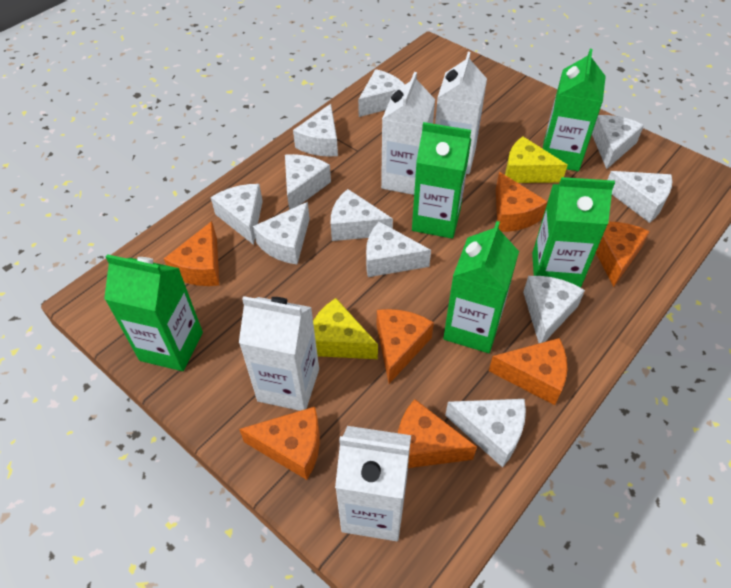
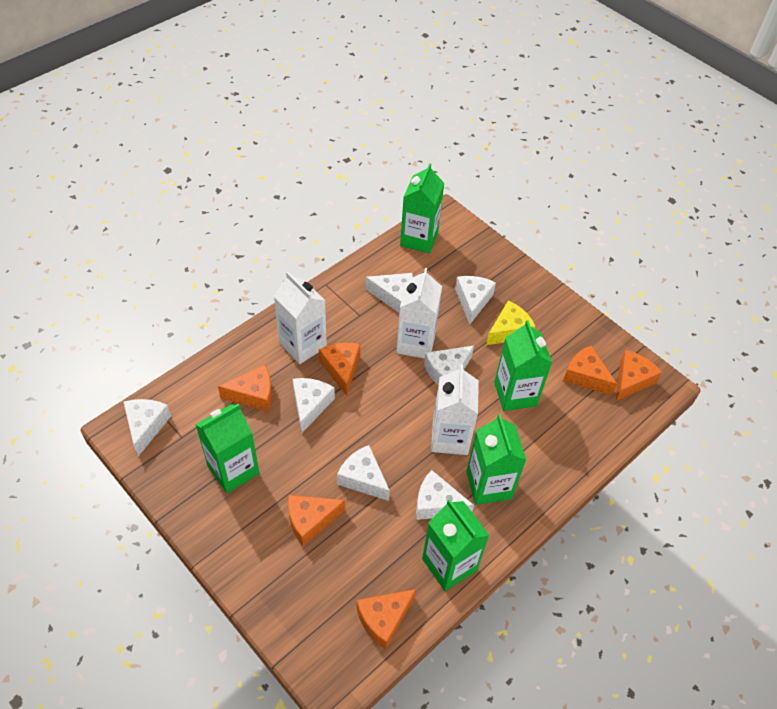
orange cheese: [164,221,219,286] [239,407,320,480] [377,309,434,384] [398,399,477,468] [489,338,567,405] [496,172,548,232] [596,222,650,287] = 7 -> [218,364,272,412] [288,495,345,546] [319,343,360,396] [357,589,416,649] [563,345,617,395] [616,350,662,401] = 6
white carton: [239,296,319,411] [335,426,411,541] [381,72,435,195] [435,52,487,174] = 4 -> [274,272,327,364] [396,268,442,359] [431,365,479,455] = 3
white cheese: [211,184,263,245] [253,202,310,264] [285,154,331,210] [293,104,338,157] [331,189,393,241] [358,69,405,117] [366,222,431,277] [445,399,526,468] [523,276,585,343] [592,115,644,169] [608,171,672,223] = 11 -> [123,399,171,456] [293,378,335,433] [337,445,390,501] [365,273,413,313] [416,470,474,520] [424,346,474,385] [455,276,496,324] = 7
yellow cheese: [313,298,378,359] [505,136,568,183] = 2 -> [486,300,535,345] = 1

